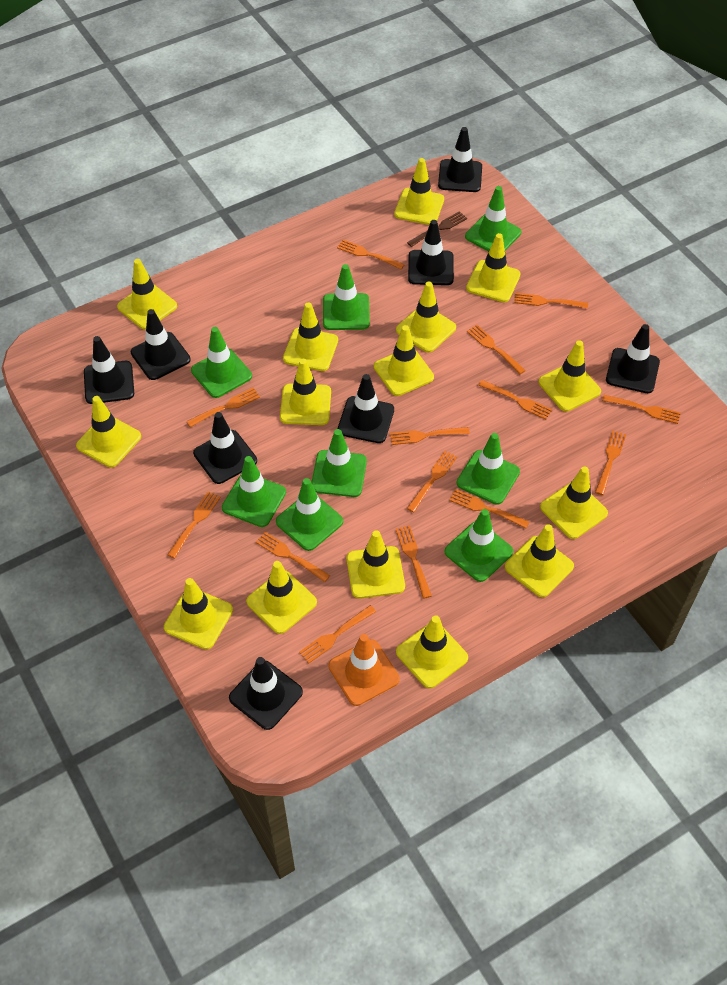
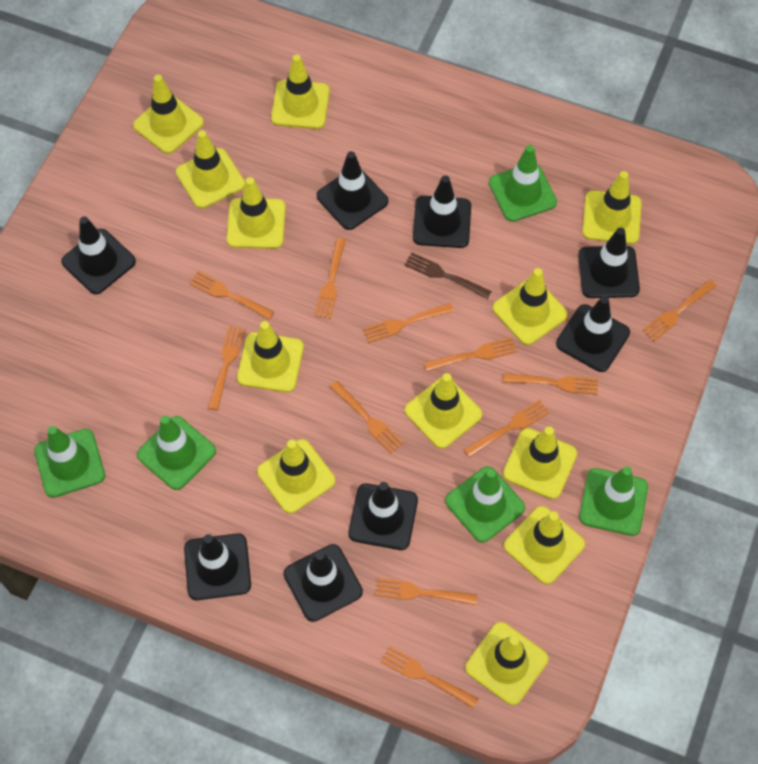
green traffic cone: [191,327,252,398] [222,456,286,527] [276,478,343,551] [311,429,367,497] [323,264,370,330] [445,509,513,582] [457,433,520,505] [465,186,521,252] = 8 -> [34,426,105,498] [137,415,216,490] [445,466,525,543] [489,145,557,222] [579,466,648,536] = 5
orange fork: [167,491,221,558] [186,387,260,427] [256,532,330,582] [299,605,376,664] [337,240,405,270] [390,427,470,445] [396,525,432,599] [407,451,457,512] [449,489,529,528] [467,325,526,374] [478,380,552,420] [514,293,588,309] [595,431,626,495] [602,395,681,424] = 14 -> [189,271,274,320] [208,325,246,411] [315,238,346,319] [330,381,404,454] [363,303,454,343] [375,578,477,605] [380,646,478,709] [424,337,517,371] [463,400,550,458] [503,373,598,395] [642,279,717,341] = 11
orange traffic cone: [328,634,400,706] = 1 -> none = 0
yellow traffic cone: [76,396,141,467] [117,259,177,329] [164,578,233,649] [246,561,317,634] [280,359,331,425] [283,302,338,371] [346,530,405,599] [374,325,434,396] [394,158,444,225] [396,281,456,352] [396,615,468,688] [466,233,521,302] [505,524,574,597] [539,340,601,412] [540,467,608,539] = 15 -> [133,74,204,154] [176,130,245,209] [227,177,286,249] [237,321,304,392] [257,439,335,514] [271,54,330,129] [405,373,482,449] [465,622,548,705] [493,268,568,345] [503,427,577,499] [504,506,585,585] [582,171,642,244] = 12

